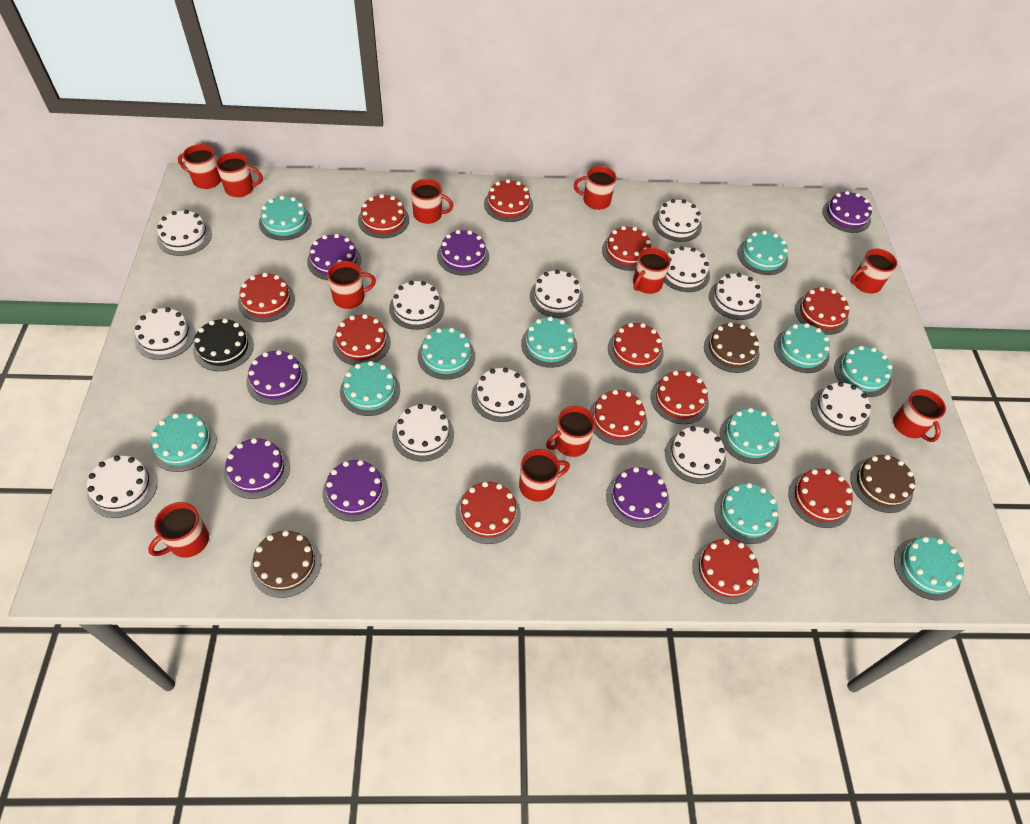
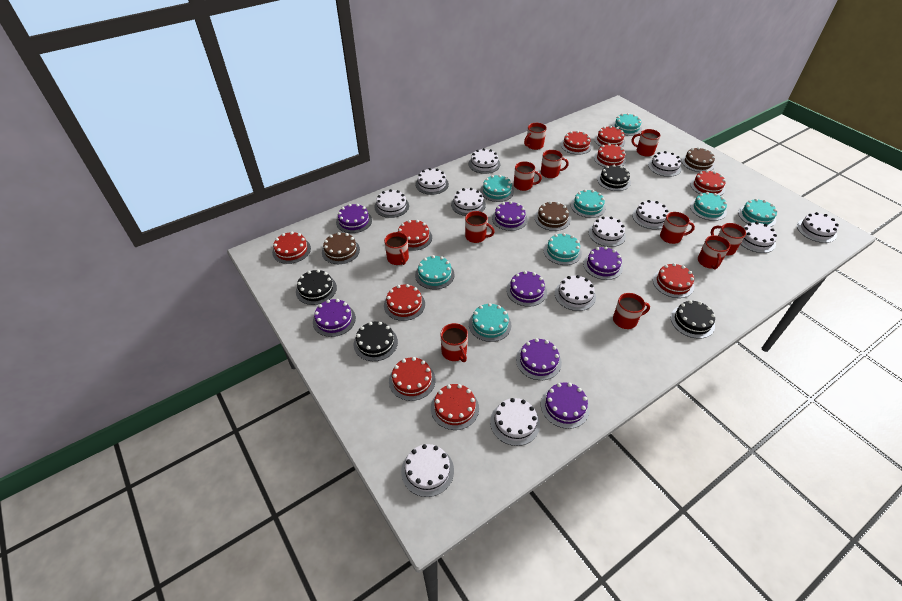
black cake: [193,318,254,371] = 1 -> [296,269,337,305] [353,321,398,361] [597,164,631,191] [671,300,715,339] = 4
red cake: [238,273,295,322] [333,314,391,366] [358,194,409,238] [455,482,521,544] [484,179,533,222] [589,390,647,445] [602,226,651,271] [608,323,664,373] [651,371,709,424] [693,539,759,604] [788,469,853,528] [795,287,849,335] = 12 -> [272,232,311,264] [384,284,425,321] [389,357,435,401] [398,220,432,251] [431,384,479,430] [561,131,592,155] [594,126,625,148] [594,143,626,167] [653,263,694,298] [690,170,726,196] = 10
turquoise cake: [150,413,217,472] [259,196,312,240] [340,361,400,416] [418,328,475,380] [521,316,577,368] [714,483,778,544] [720,408,780,464] [737,230,788,275] [774,323,830,373] [834,346,893,397] [894,536,964,601] = 11 -> [415,255,455,290] [469,303,511,342] [480,175,514,202] [544,233,582,265] [571,189,606,218] [612,113,642,136] [690,192,727,221] [738,199,777,227] = 8

